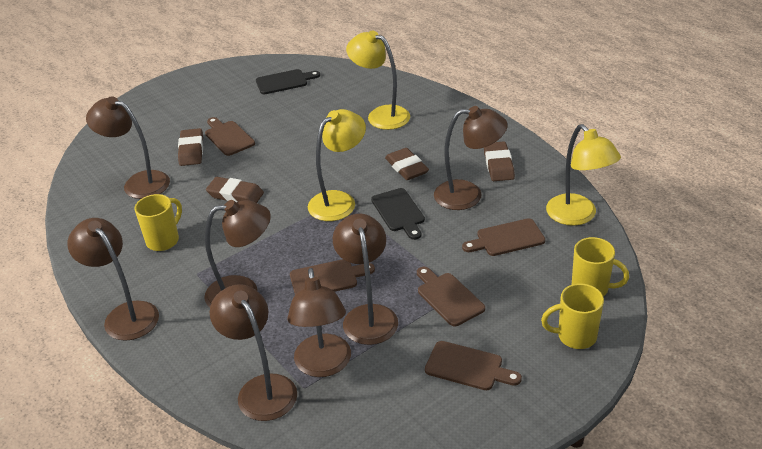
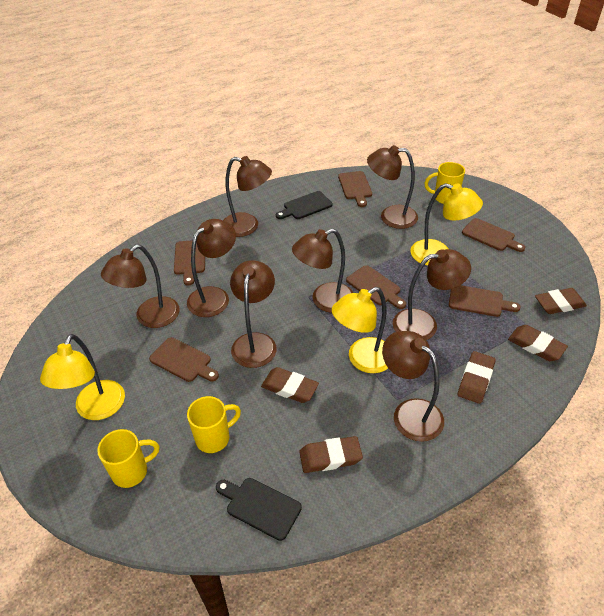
brown cutting board: [205,117,255,156] [290,259,375,295] [417,267,485,326] [425,341,522,390] [462,218,545,256] = 5 -> [149,337,219,382] [174,240,205,285] [338,171,372,207] [346,265,406,309] [449,285,521,317] [462,218,525,252] = 6
brown eraser: [178,128,203,166] [206,177,264,203] [385,148,429,180] [484,141,515,181] = 4 -> [261,367,319,403] [299,436,363,473] [458,351,496,404] [508,325,568,361] [535,288,587,314] = 5
brown lamp: [68,218,159,341] [86,96,170,199] [204,200,271,308] [210,284,297,421] [287,268,351,377] [333,214,398,345] [434,106,508,210] = 7 -> [101,244,180,328] [187,219,236,317] [223,156,272,237] [230,260,276,368] [292,228,353,313] [367,145,418,229] [382,331,444,442] [393,249,471,340] = 8

